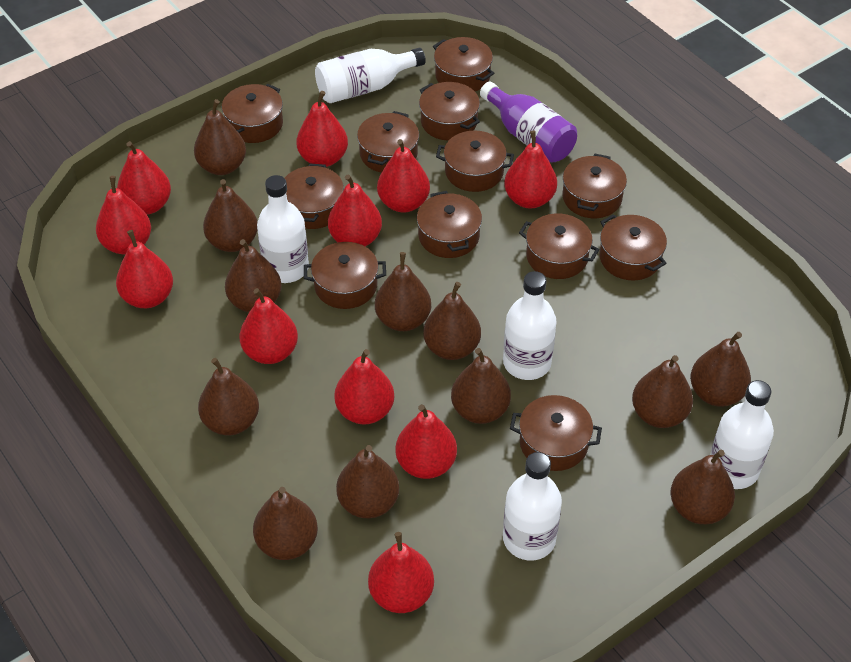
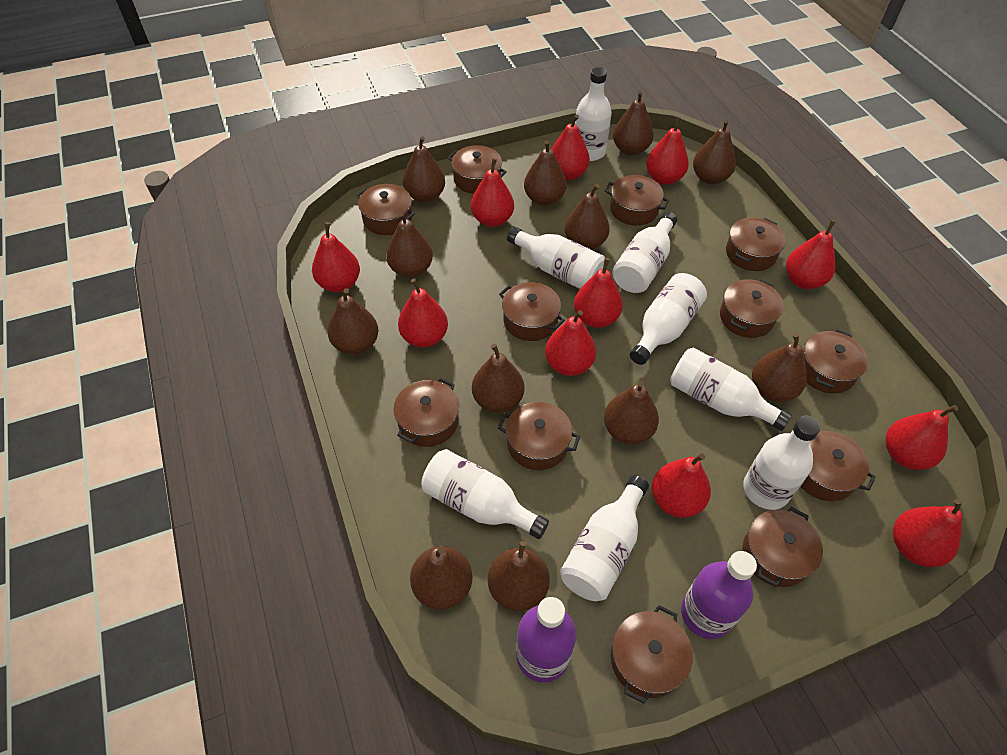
purple bottle: [480,82,577,163] = 1 -> [516,597,576,683] [681,551,757,639] = 2
white bottle: [257,175,309,283] [315,48,426,103] [503,271,557,380] [503,452,562,561] [710,380,774,489] = 5 -> [421,449,549,539] [507,227,605,289] [560,475,649,601] [575,67,612,161] [612,212,677,293] [630,273,707,365] [670,347,792,431] [743,416,820,510] = 8

